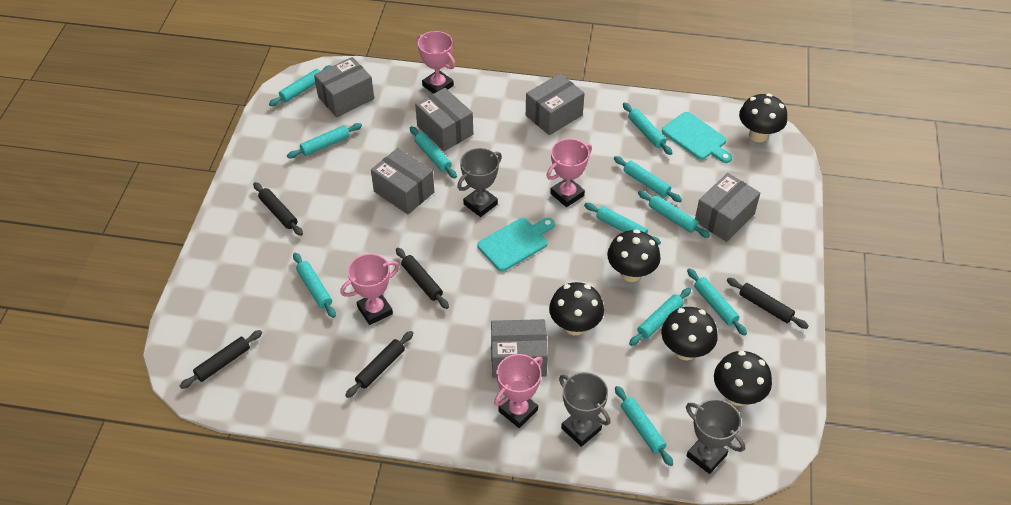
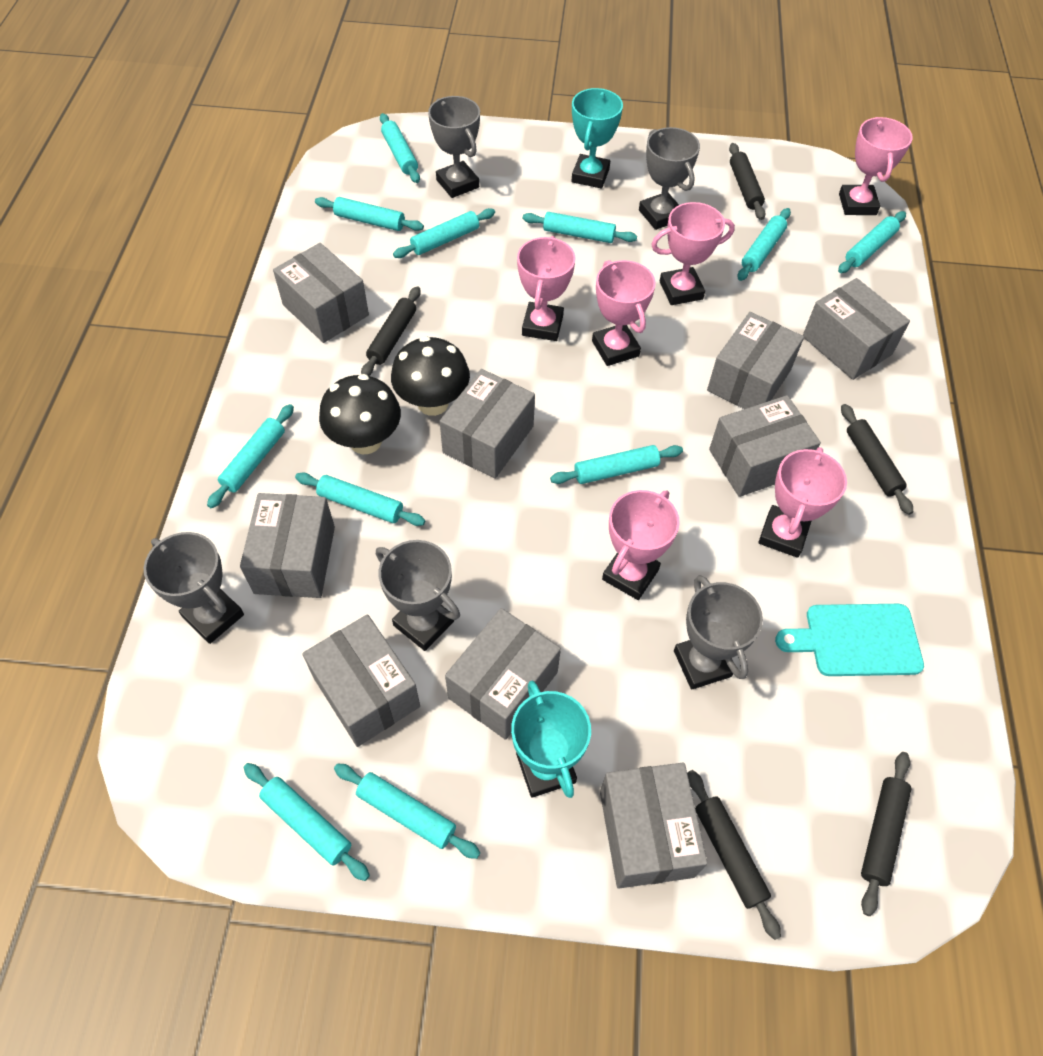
black mushroom: [549,282,604,335] [607,229,661,282] [661,307,718,361] [714,351,772,406] [739,94,787,142] = 5 -> [319,374,401,454] [391,336,470,416] = 2
grey box: [314,57,374,117] [371,148,434,214] [415,88,473,151] [491,319,548,378] [526,74,585,135] [695,173,760,242] = 6 -> [240,493,335,598] [273,243,369,343] [302,614,420,747] [440,369,535,479] [445,608,561,740] [600,763,708,889] [707,312,804,409] [709,395,821,497] [802,278,910,380] = 9
grey trophy: [457,148,502,217] [559,372,611,447] [686,399,745,474] = 3 -> [144,532,244,644] [376,540,460,651] [428,96,480,198] [639,127,700,230] [674,575,763,690] = 5
pink trophy: [340,254,399,325] [417,31,456,94] [494,354,543,428] [546,139,592,207] = 4 -> [517,236,576,341] [592,260,656,366] [602,490,680,600] [651,202,735,305] [758,447,847,558] [839,117,913,215] = 6
turquoise cutting board: [477,218,555,271] [662,112,732,163] = 2 -> [775,604,924,676] = 1
turquoise trophy: none = 0 -> [511,681,591,798] [571,88,623,188] = 2

